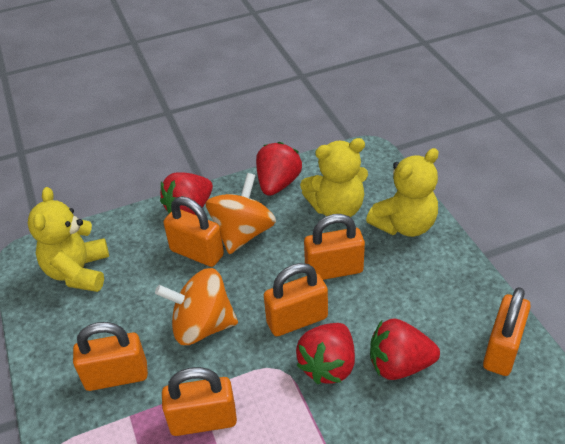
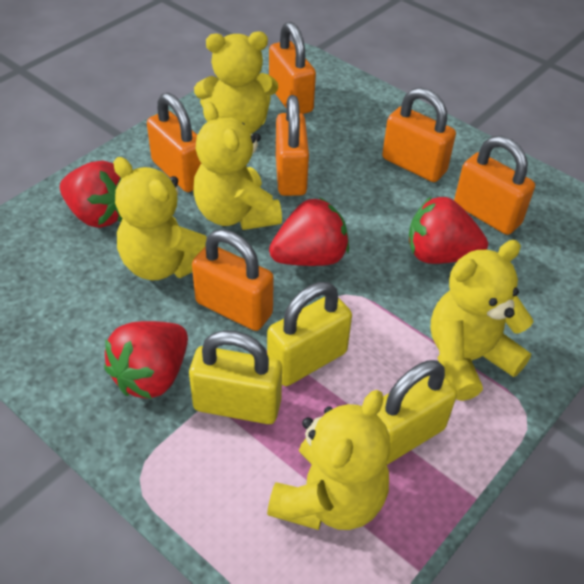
orange spinning top: [155,268,238,345] [206,173,276,254] = 2 -> none = 0
yellow padlock: none = 0 -> [189,330,282,424] [267,282,352,386] [377,360,457,465] = 3
yellow teddy bear: [28,187,109,292] [300,138,368,217] [366,148,439,237] = 3 -> [113,157,207,280] [193,102,282,230] [194,31,278,134] [267,390,390,530] [431,240,534,401] = 5

